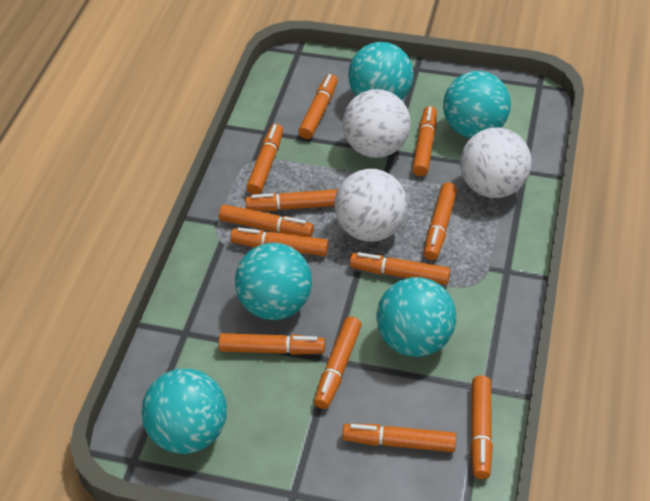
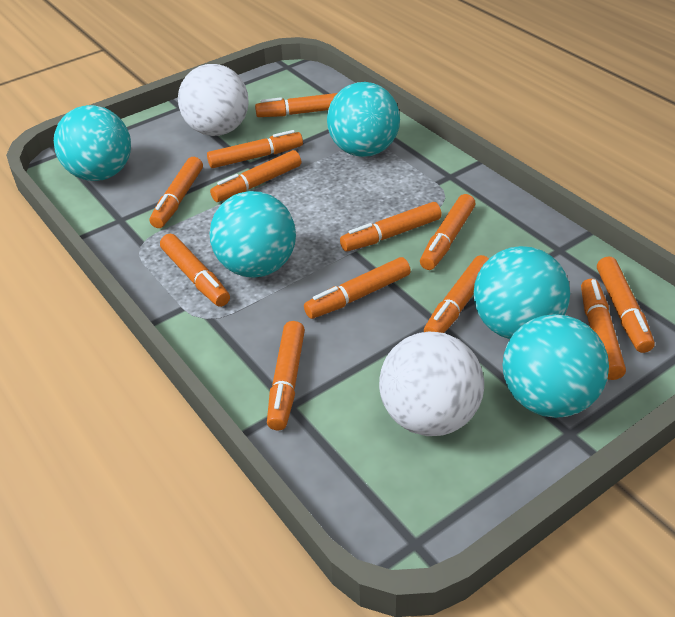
white ball: [334,169,407,241] [342,89,411,158] [460,128,531,198] = 3 -> [178,64,249,136] [379,332,484,436] = 2

